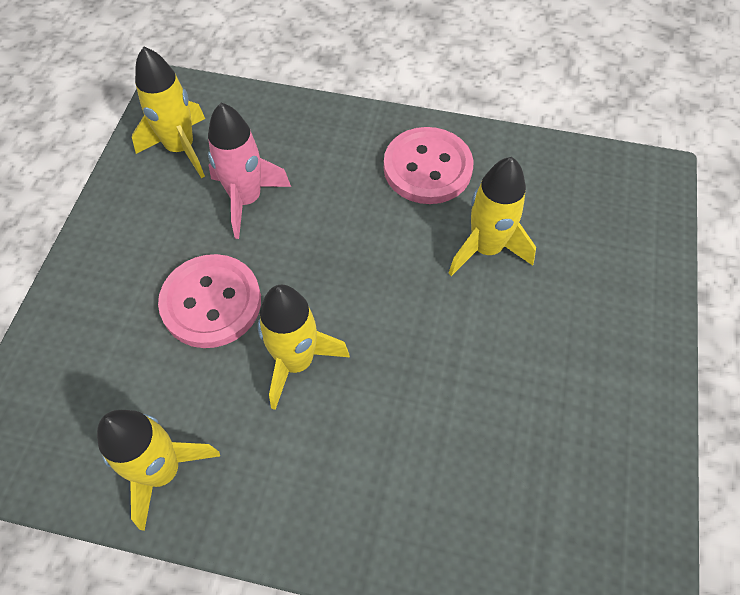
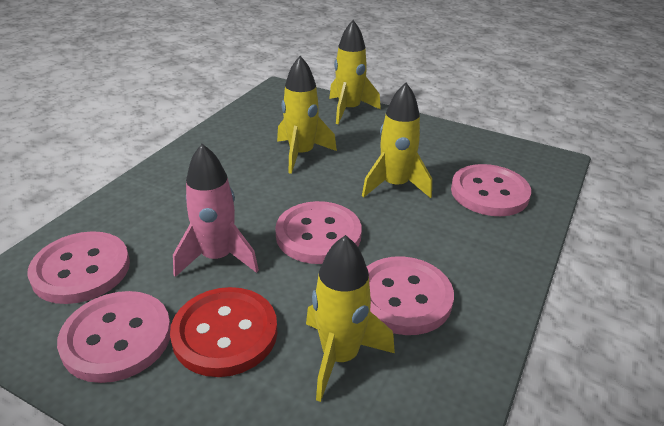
pink button: [158,254,261,348] [384,127,474,204] = 2 -> [28,231,130,304] [57,291,171,383] [275,201,362,264] [367,256,454,335] [451,164,531,216] = 5
red button: none = 0 -> [170,287,277,377] = 1

